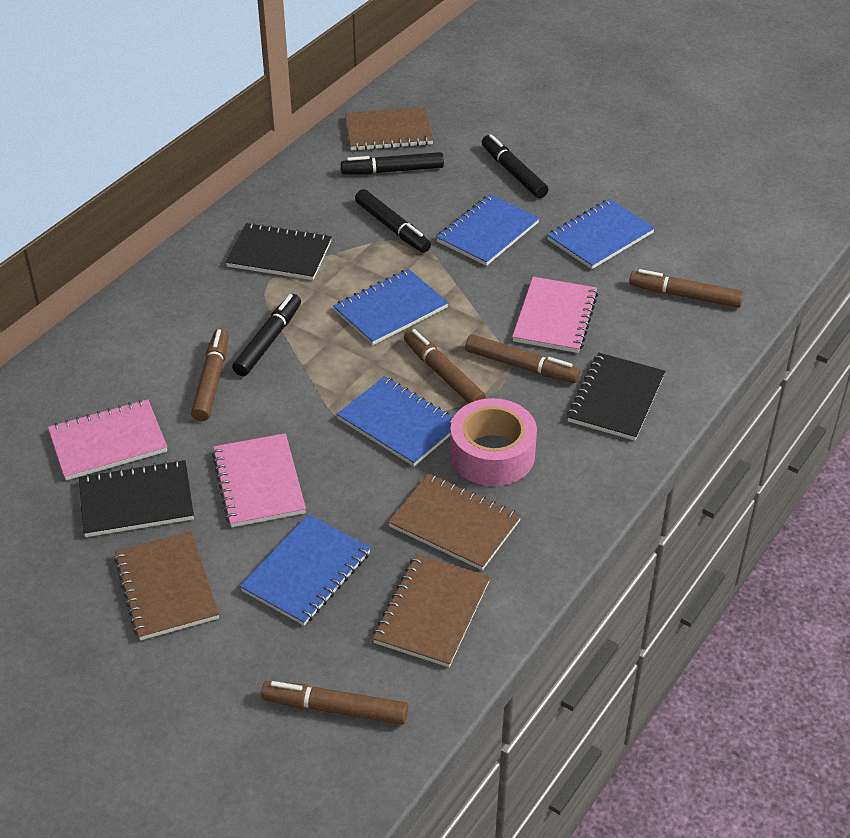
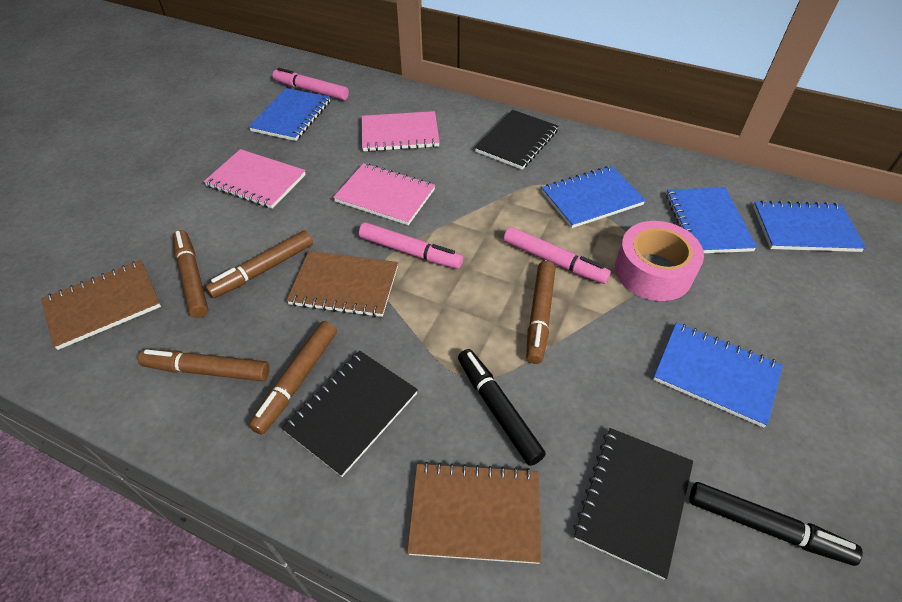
black marker: [232,294,301,376] [341,152,444,174] [355,189,431,253] [482,134,549,199] = 4 -> [458,349,546,466] [689,482,863,566] = 2
brown notebook: [114,531,219,640] [345,107,433,151] [372,554,490,667] [388,473,521,570] = 4 -> [41,260,161,350] [286,251,398,317] [407,462,541,564] = 3
pink marker: none = 0 -> [272,68,349,100] [359,222,463,269] [504,227,611,284] = 3

